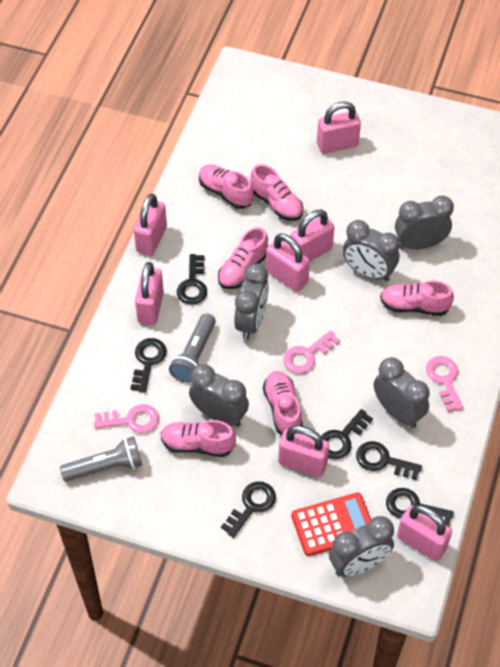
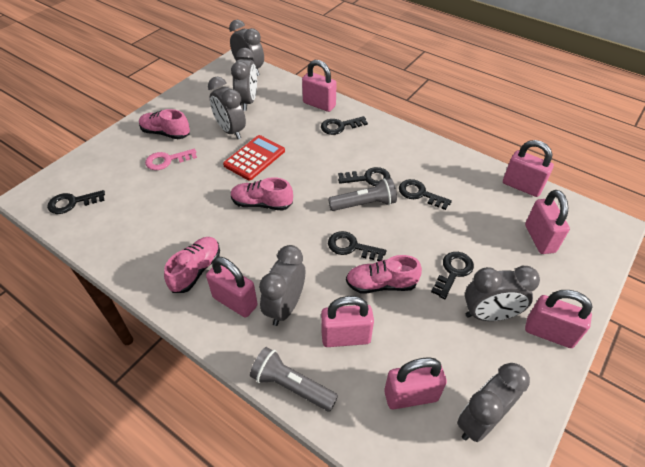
pink key: [94,404,159,433] [283,330,340,373] [426,356,463,411] = 3 -> [145,149,197,170] = 1
pink shoe: [160,420,236,457] [199,164,253,209] [218,227,268,289] [250,164,303,221] [263,371,303,435] [380,280,454,316] = 6 -> [139,109,190,139] [164,237,220,293] [231,177,293,211] [346,255,422,293] = 4

